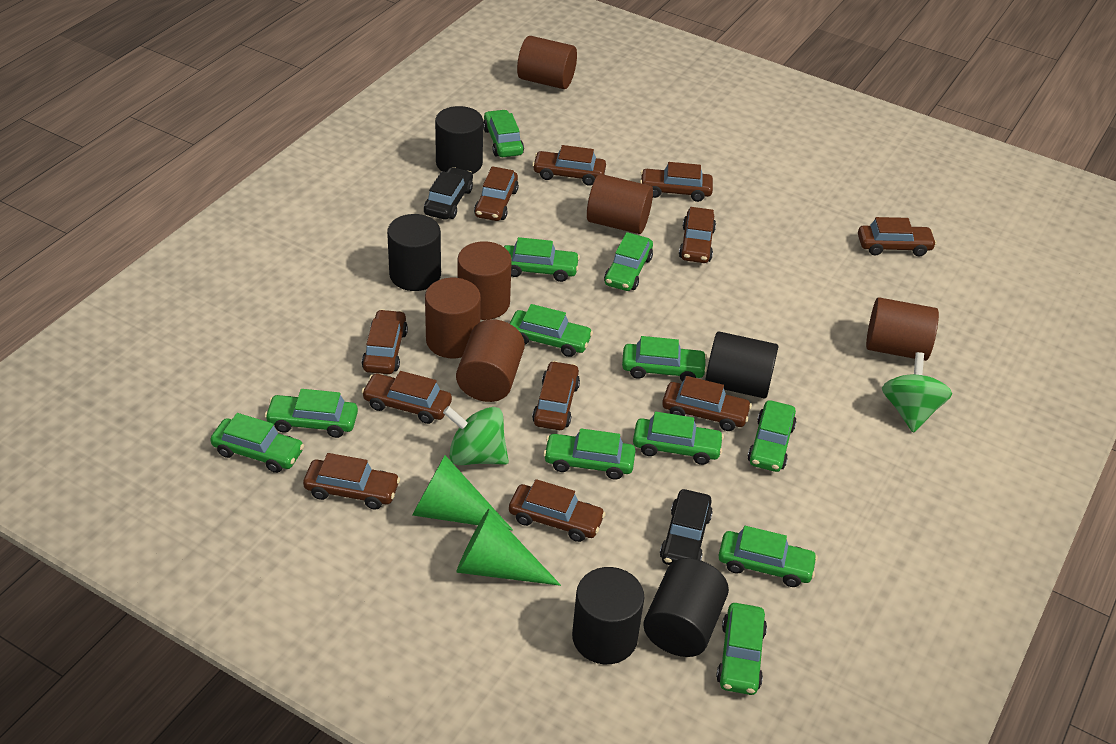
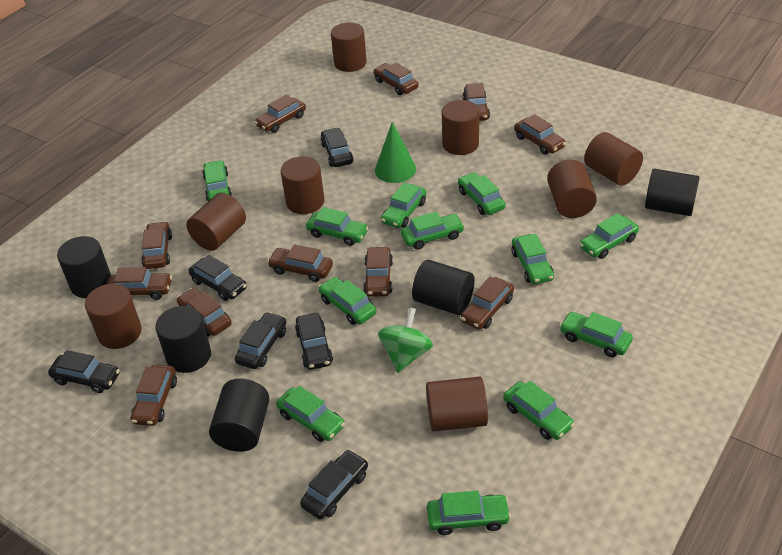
black car: [424,167,473,220] [660,489,713,565] = 2 -> [48,350,120,393] [189,255,247,301] [235,312,286,369] [295,313,333,370] [300,449,368,519] [320,128,353,167] = 6
brown cylinder: [425,278,481,358] [456,319,525,402] [457,241,512,320] [517,36,577,89] [587,174,653,234] [866,297,939,361] = 6 -> [85,284,142,349] [186,193,246,251] [280,156,324,214] [331,23,367,72] [426,376,488,432] [442,100,479,155] [547,160,597,218] [584,132,643,186] = 8
green cone: [412,455,513,531] [456,509,561,586] = 2 -> [375,122,416,183] = 1
green spinning top: [443,406,509,465] [882,352,952,433] = 2 -> [378,307,433,373] = 1

